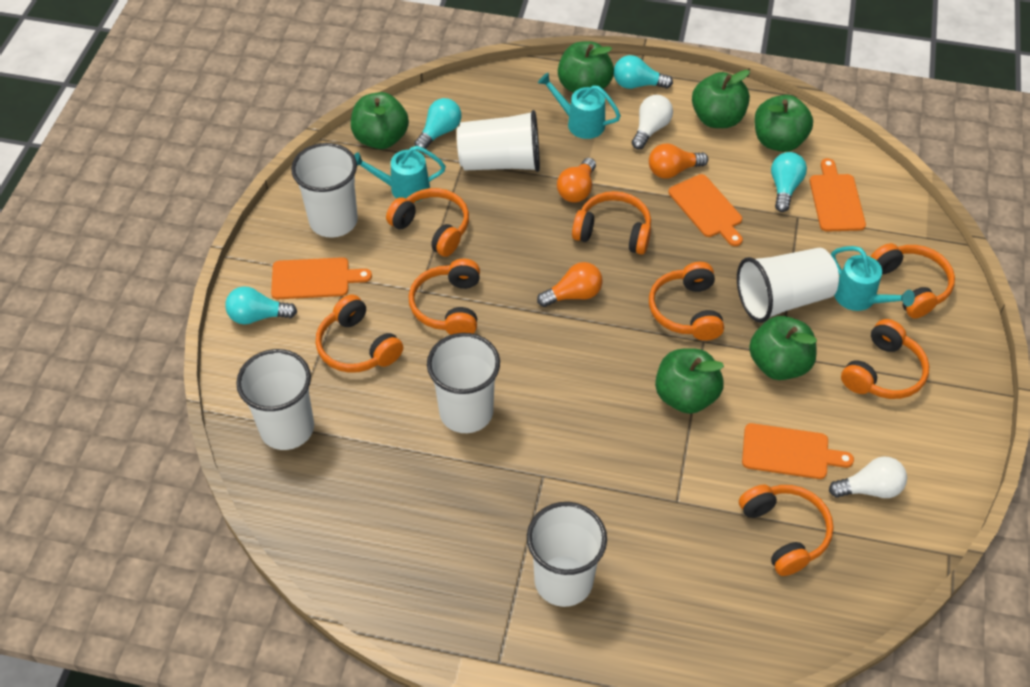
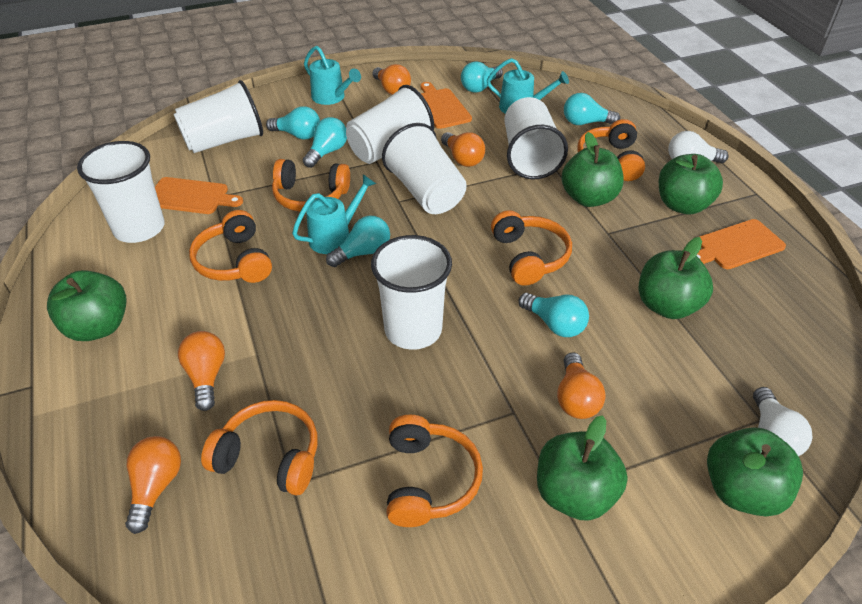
orange cutting board: [271,257,372,299] [668,174,743,246] [742,423,854,479] [809,158,866,232] = 4 -> [155,177,243,214] [421,82,472,129] [696,219,786,269] = 3
orange headphones: [316,294,403,373] [386,188,469,257] [409,259,480,335] [572,191,651,255] [649,262,724,341] [739,484,834,576] [841,319,929,399] [871,243,955,319] = 8 -> [189,210,272,283] [201,400,317,495] [272,159,350,212] [386,415,483,527] [491,210,572,286] [577,119,645,181] = 6
orange light bulb: [537,262,603,307] [557,158,596,203] [649,143,708,178] = 3 -> [125,436,181,534] [178,331,225,411] [372,64,411,95] [441,132,485,167] [557,352,606,419] = 5
turquoise light bulb: [225,286,297,325] [414,98,461,149] [614,55,673,89] [771,152,807,212] = 4 -> [266,106,320,140] [303,117,347,168] [326,216,390,267] [461,61,503,93] [519,293,589,337] [564,93,620,125] = 6

